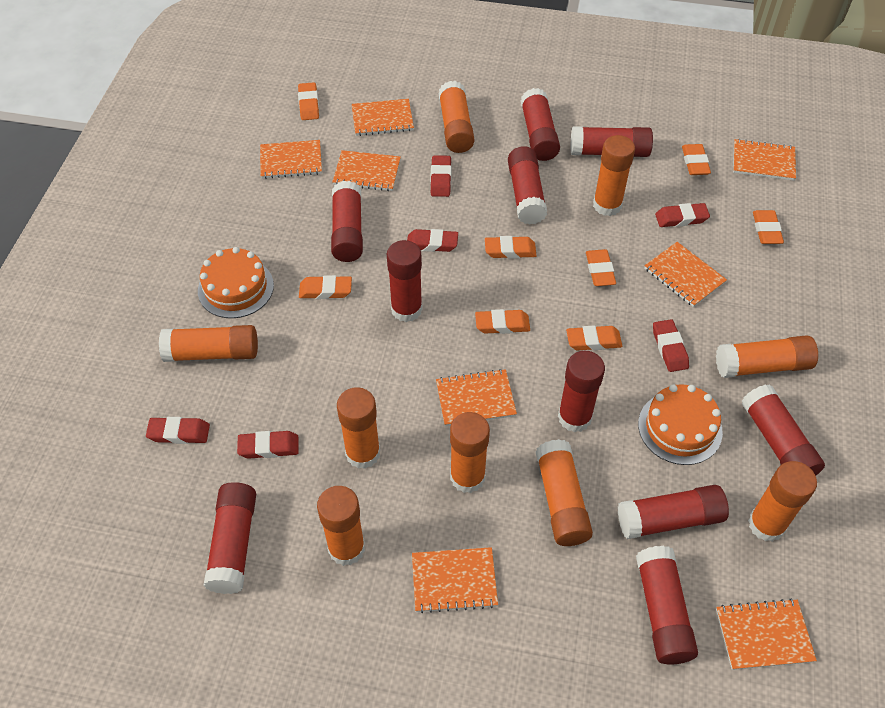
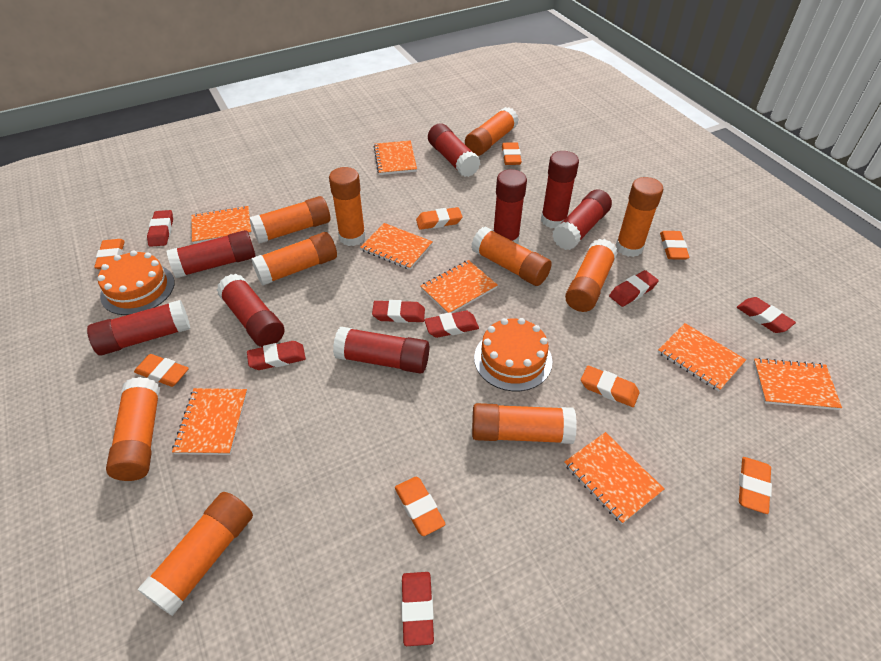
orange glue stick: [159,325,258,362] [317,486,365,566] [337,387,380,469] [439,81,474,153] [450,412,490,493] [536,439,593,546] [593,135,635,216] [716,335,818,378] [748,461,817,542] = 9 -> [106,377,160,481] [138,492,253,616] [249,196,330,244] [251,232,337,285] [329,167,366,246] [465,107,519,156] [471,226,552,286] [472,403,577,444] [565,239,618,312] [616,177,663,257] = 10
red eraser: [146,417,210,444] [237,431,299,459] [407,229,458,252] [430,155,451,197] [653,319,689,372] [655,203,710,227] = 6 -> [147,210,173,247] [247,341,306,370] [372,300,425,323] [402,572,434,646] [424,311,479,338] [609,270,659,307] [737,297,796,333] = 7
red glue stick: [203,482,256,594] [331,181,363,262] [387,240,423,322] [508,146,547,225] [520,88,560,161] [558,351,605,432] [570,126,653,157] [618,485,729,539] [636,546,698,664] [742,384,825,476] = 10 -> [87,300,190,356] [167,230,255,278] [217,274,284,347] [333,327,429,374] [428,123,480,177] [493,169,527,244] [541,151,579,228] [552,189,612,250] = 8

